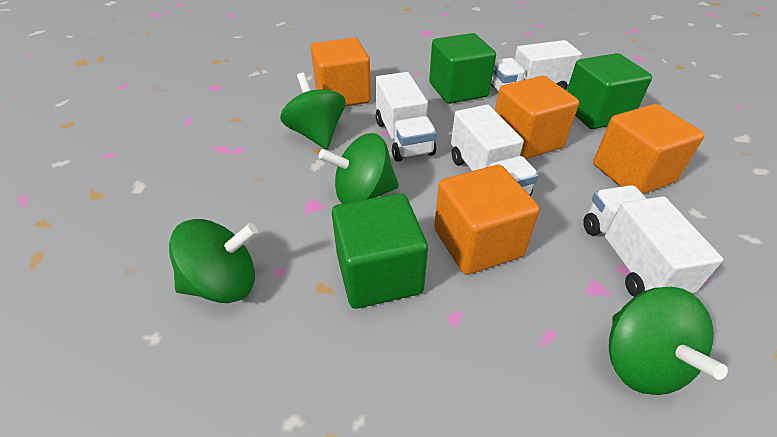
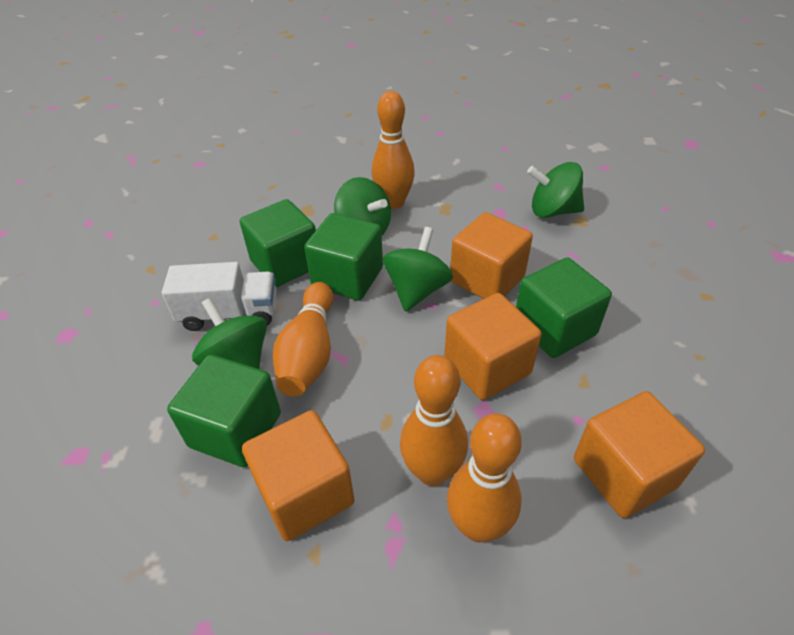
green cube: [332,193,428,309] [429,33,496,104] [567,53,652,129] = 3 -> [167,354,281,468] [240,199,316,287] [304,213,383,301] [516,258,612,358] = 4
orange bowling pin: none = 0 -> [273,282,334,396] [371,91,415,209] [400,355,468,486] [447,413,522,542] = 4
white truck: [376,72,437,162] [451,104,539,196] [491,40,582,92] [583,185,723,297] = 4 -> [162,262,277,331] = 1

